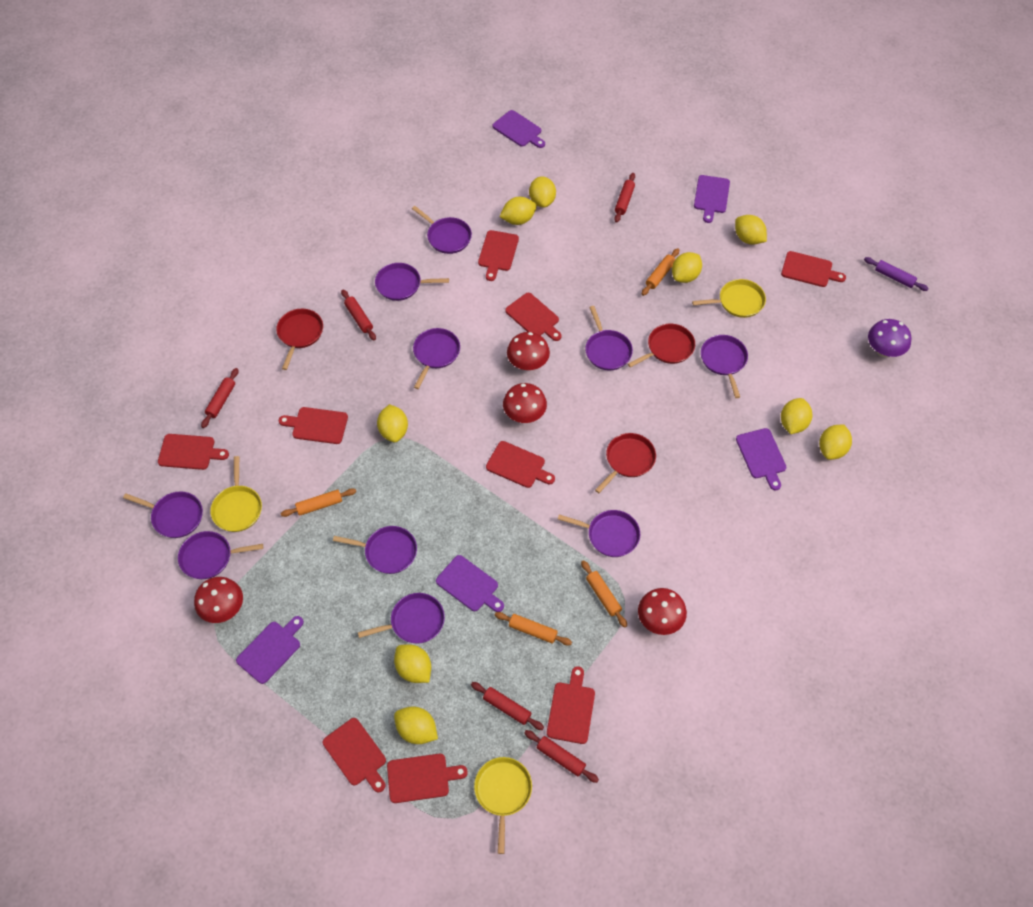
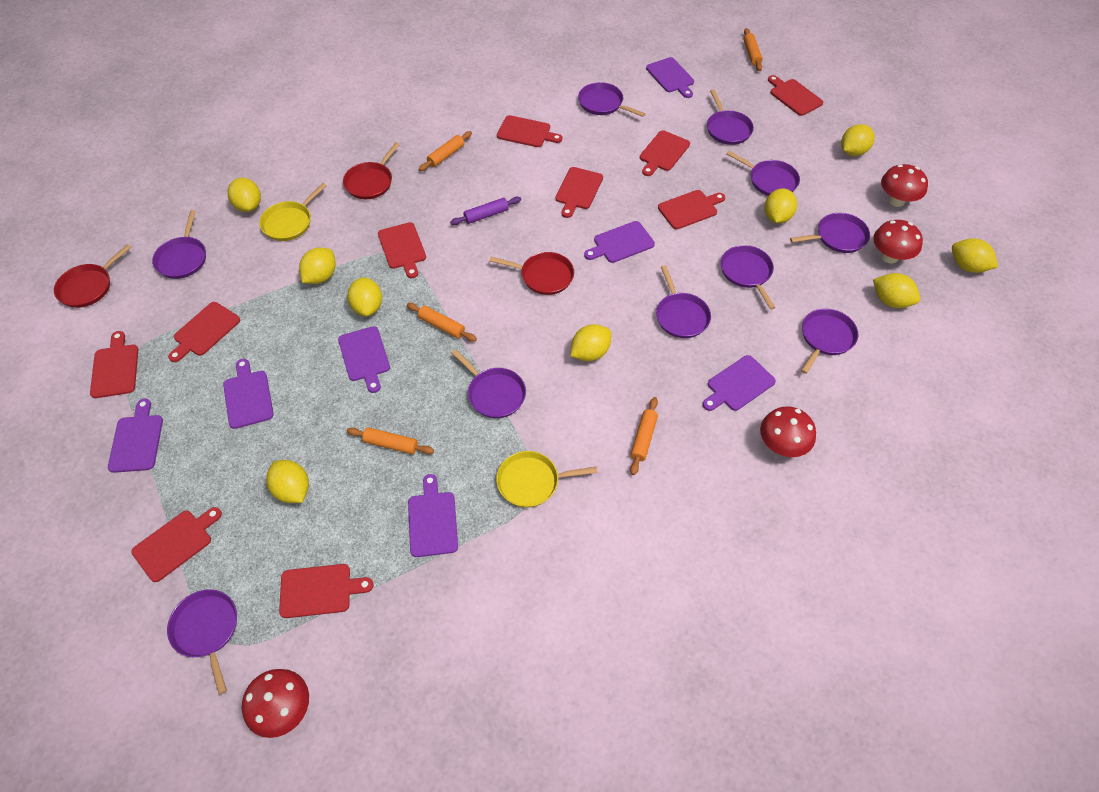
orange rolling pin: [281,488,356,517] [495,612,572,645] [581,560,627,627] [642,248,679,296] = 4 -> [347,427,434,454] [407,303,477,342] [419,131,472,171] [630,397,658,475] [744,28,763,71] = 5
purple cutting board: [236,616,304,684] [436,555,504,612] [493,110,545,148] [694,175,730,223] [736,428,786,490] = 5 -> [108,398,163,473] [223,359,274,429] [338,326,390,393] [408,474,458,557] [584,221,655,263] [646,57,694,98] [703,355,776,411] = 7
purple mushroom: [868,319,911,357] = 1 -> none = 0
red cutting board: [158,434,229,470] [279,407,348,444] [323,718,386,792] [387,754,468,803] [478,230,519,281] [486,441,555,488] [505,293,562,341] [547,667,595,744] [781,251,846,287] = 9 -> [90,331,138,398] [131,507,222,582] [168,302,240,362] [279,564,374,618] [378,222,426,279] [497,115,562,147] [555,167,603,218] [640,130,690,176] [658,190,725,229] [768,75,823,116] = 10
red rolling pin: [201,368,239,428] [341,289,376,340] [471,682,544,730] [524,730,599,783] [614,173,635,223] = 5 -> none = 0
yellow pan: [210,456,262,532] [474,757,532,854] [692,279,766,318] = 3 -> [259,183,327,241] [496,451,597,507] = 2

